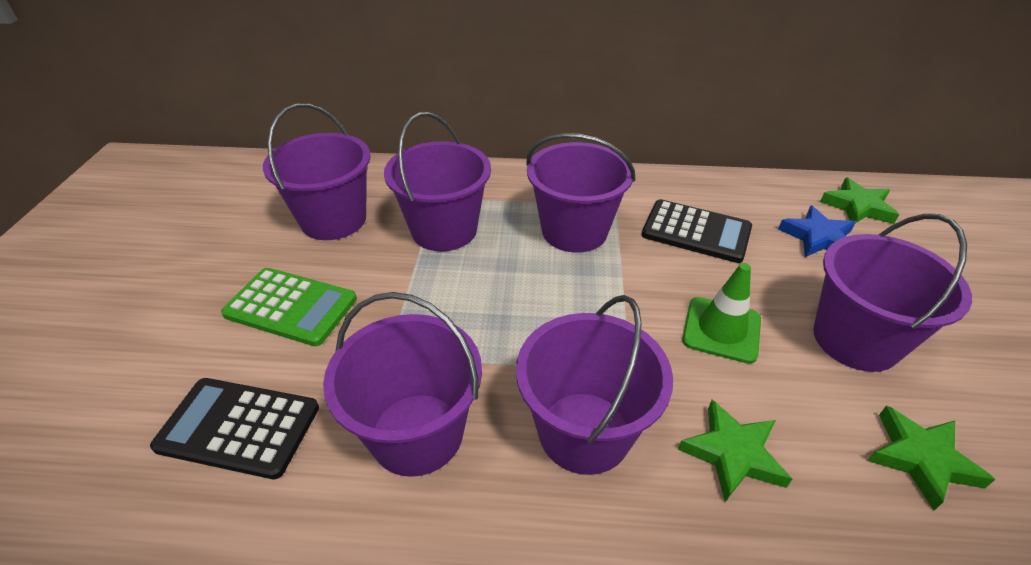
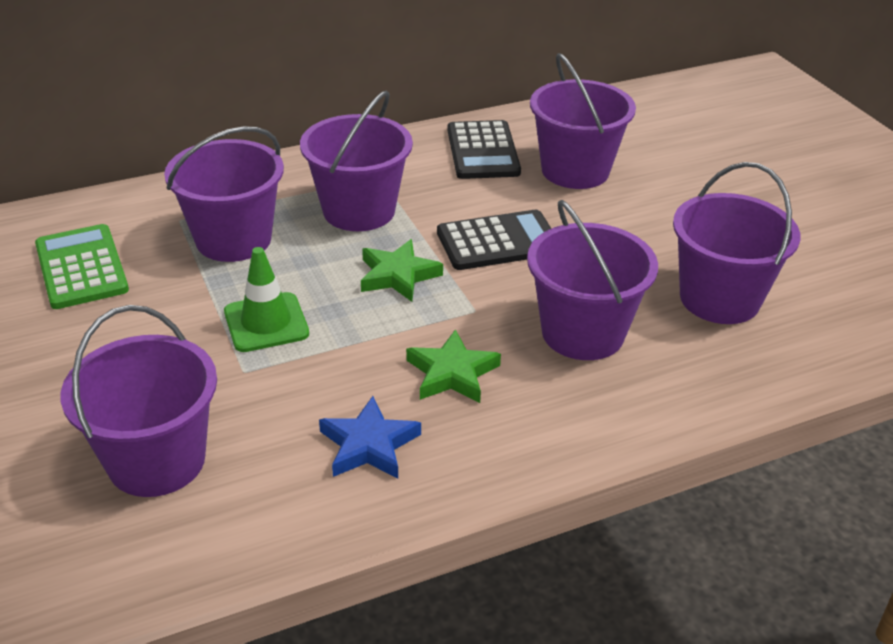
green star: [678,400,792,502] [820,178,900,224] [867,406,995,510] = 3 -> [361,239,443,302] [406,329,501,403] = 2

